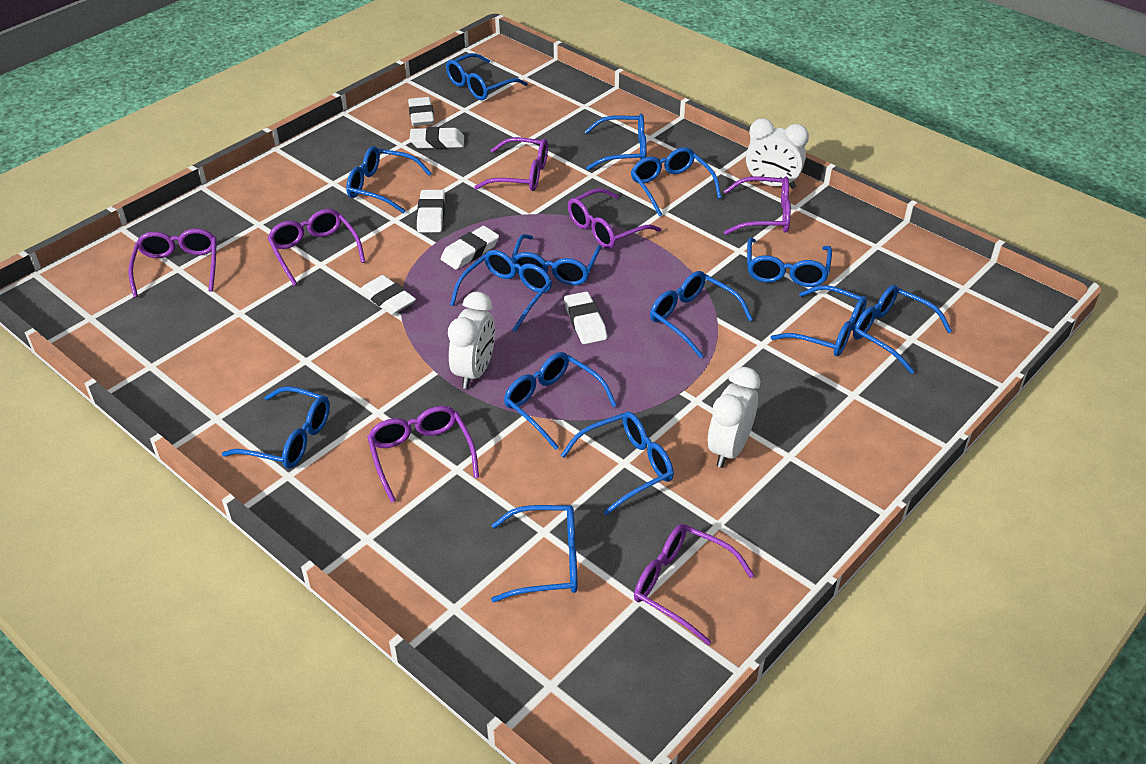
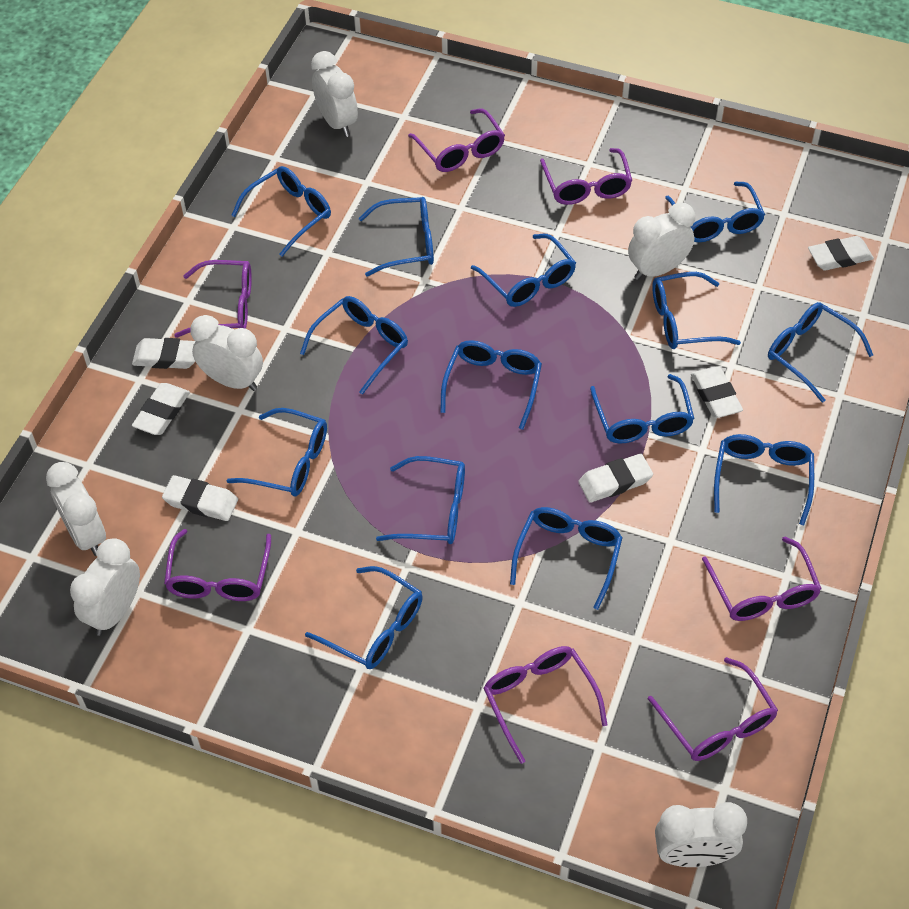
white clock: [448,292,495,389] [708,367,760,468] [746,119,809,189] = 3 -> [46,462,106,556] [70,538,140,636] [190,315,263,391] [311,51,358,137] [628,202,695,280] [655,802,747,867] = 6

